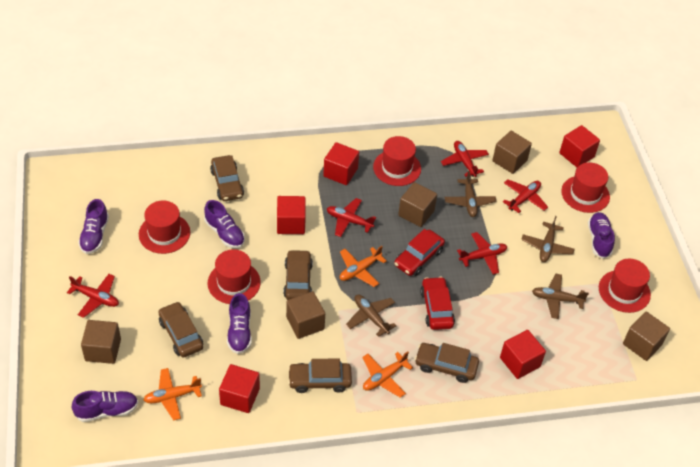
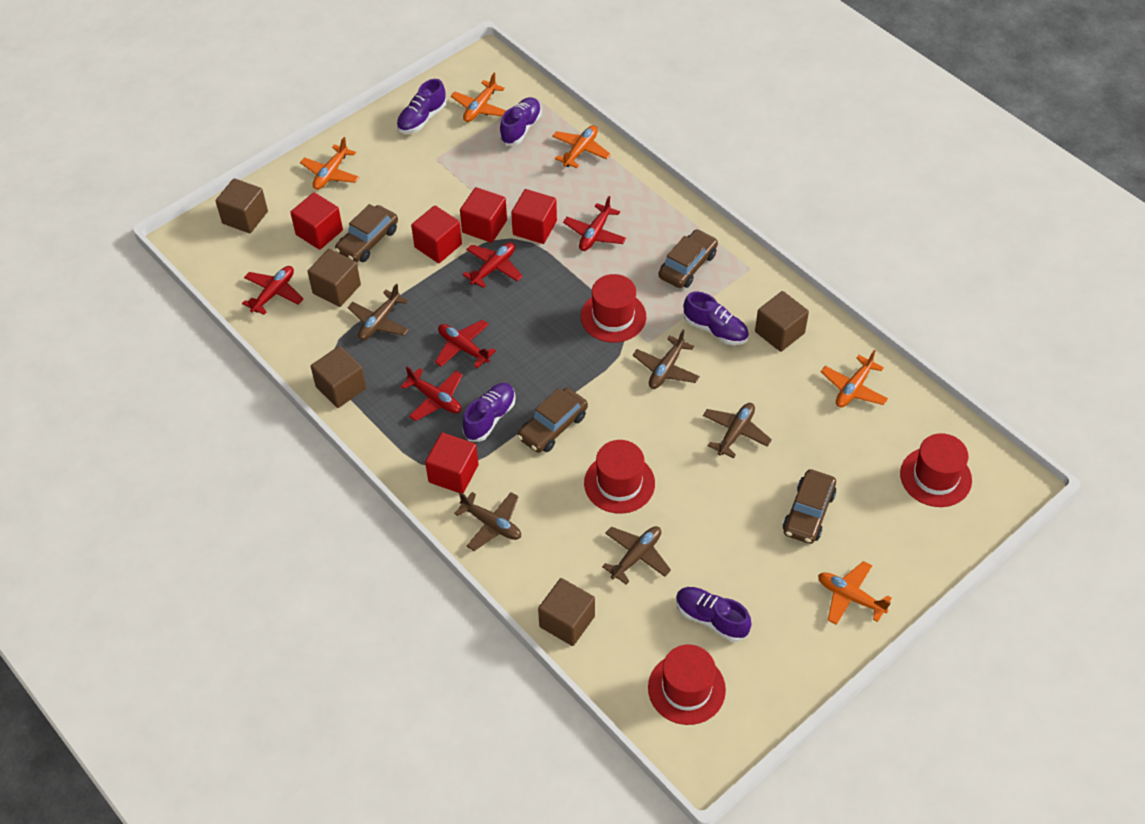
brown car: [158,302,203,357] [210,155,244,201] [283,250,313,300] [288,358,352,393] [415,343,479,383] = 5 -> [335,204,398,262] [517,388,588,453] [658,229,718,288] [783,469,836,544] = 4
brown plane: [346,295,396,337] [445,171,496,217] [521,216,575,262] [532,274,589,319] = 4 -> [348,284,409,340] [454,492,521,551] [602,526,671,584] [633,330,700,389] [703,403,772,458] = 5
orange plane: [143,368,202,421] [340,246,387,287] [362,352,413,398] = 3 -> [300,137,359,190] [451,73,506,122] [552,125,611,168] [818,561,892,625] [821,350,888,408] = 5
red car: [394,229,445,276] [420,277,455,330] = 2 -> none = 0
red hat: [139,200,190,254] [208,249,261,304] [373,136,421,186] [561,162,610,213] [599,259,651,313] = 5 -> [581,274,646,343] [584,440,655,514] [648,645,726,725] [900,433,972,507] = 4

